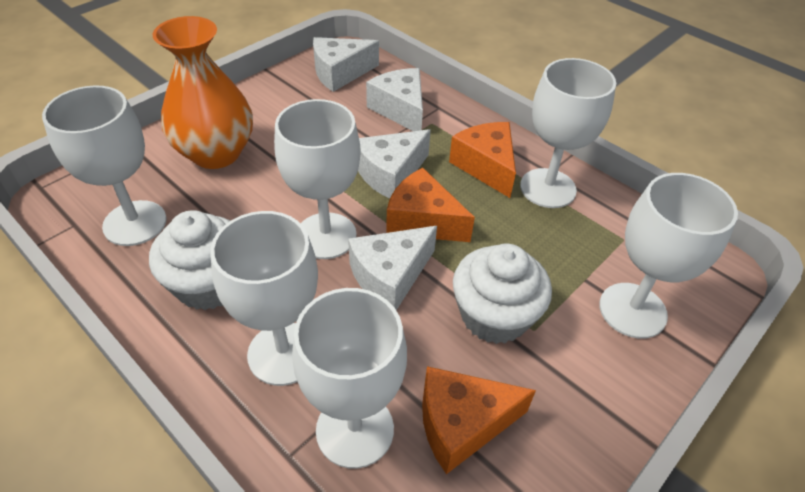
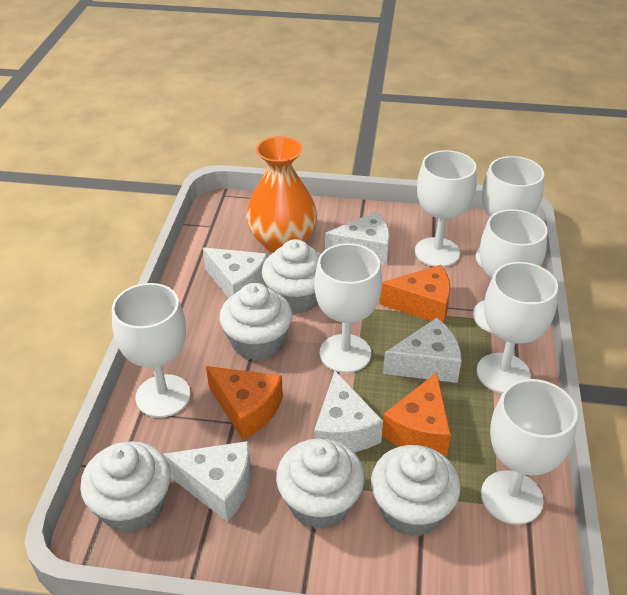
white cheese: [313,37,379,92] [348,226,437,310] [358,129,431,198] [366,68,423,131] = 4 -> [163,441,251,522] [203,248,268,298] [314,371,383,452] [325,212,390,265] [383,318,462,383] = 5
white cupcake: [149,210,230,310] [453,244,552,344] = 2 -> [80,441,170,533] [219,283,292,361] [262,239,321,314] [276,438,365,529] [371,445,461,537] = 5
white goblet: [42,85,166,246] [210,211,318,386] [274,99,361,259] [292,288,407,469] [520,58,616,208] [599,173,738,339] = 6 -> [112,283,191,418] [314,243,382,373] [415,150,477,267] [473,209,548,334] [476,156,544,268] [477,262,558,393] [481,379,578,525] = 7

